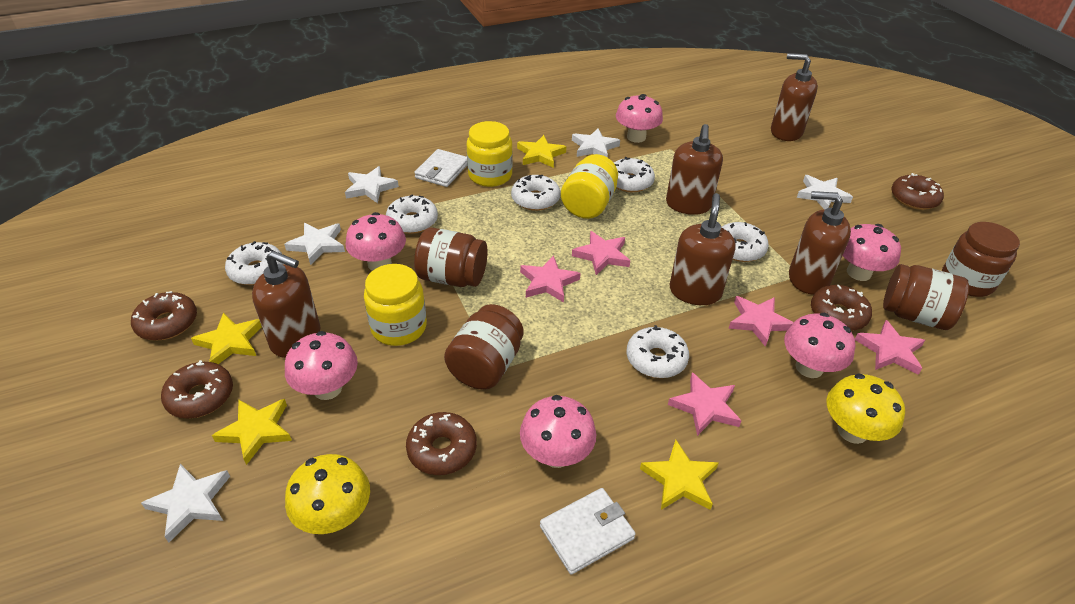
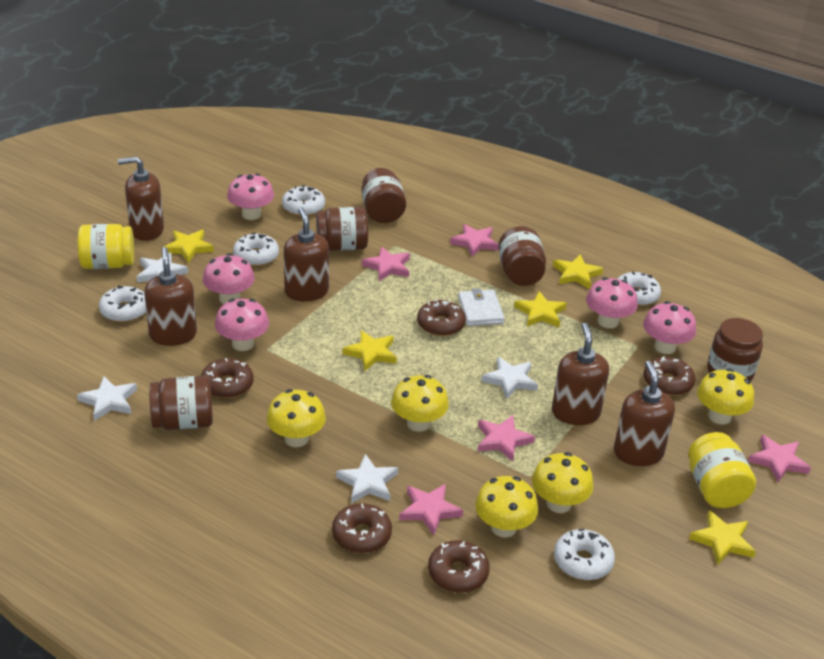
brown jar: [414,227,488,287] [444,304,523,389] [883,264,969,330] [942,222,1020,297] = 4 -> [149,376,213,430] [316,207,368,251] [361,168,406,223] [498,226,546,286] [707,318,763,382] = 5
pink mushroom: [285,331,358,400] [346,212,406,271] [520,395,596,468] [616,94,663,143] [784,313,855,378] [843,224,901,281] = 6 -> [203,253,255,304] [215,298,269,351] [227,173,274,220] [586,277,638,328] [643,301,696,354] = 5
white donut: [225,241,284,285] [386,194,438,234] [511,175,560,211] [614,157,655,192] [626,325,689,378] [721,222,769,262] = 6 -> [99,285,146,322] [233,233,279,266] [282,185,325,216] [554,528,615,580] [618,272,661,306] = 5
white star: [141,464,230,542] [284,223,345,265] [345,166,399,203] [572,128,620,157] [797,175,853,210] = 5 -> [77,376,137,421] [137,252,188,283] [336,454,398,503] [481,357,538,399] = 4
white wallet: [414,149,467,187] [540,488,636,575] = 2 -> [458,288,505,326] = 1
yellow jar: [364,264,427,346] [467,121,512,187] [561,154,618,219] = 3 -> [78,224,134,269] [688,432,756,508] = 2
yellow mushroom: [285,454,370,534] [827,374,905,444] = 2 -> [267,389,326,447] [391,375,449,432] [475,476,538,538] [532,452,594,513] [697,369,754,425] = 5
yellow star: [191,313,262,364] [212,399,292,465] [517,135,566,168] [640,440,719,510] = 4 -> [164,230,214,263] [343,330,397,371] [514,291,567,327] [553,255,603,289] [689,510,756,565] = 5

